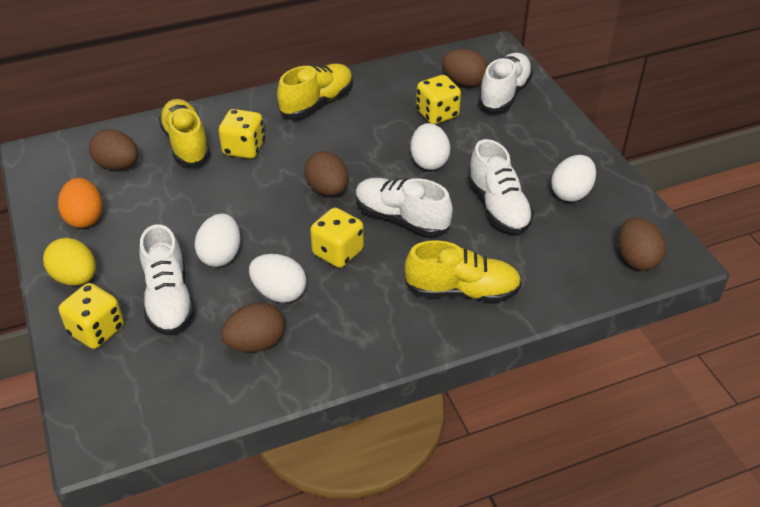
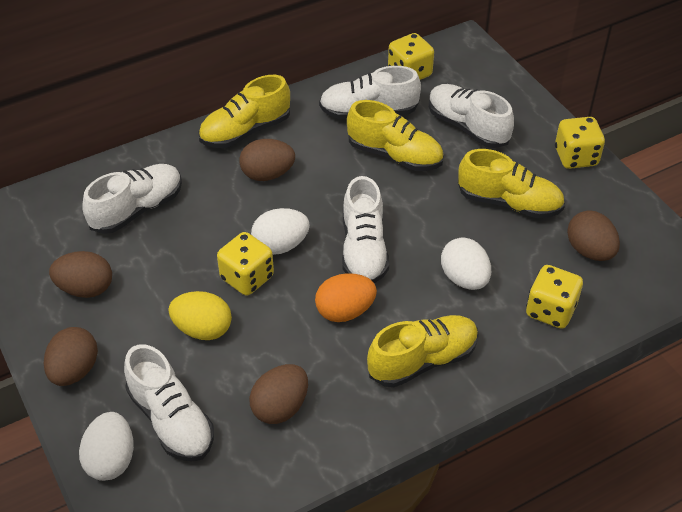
white egg: [194,213,240,267] [249,254,307,303] [411,123,451,170] [551,155,596,202] = 4 -> [79,412,134,481] [251,208,310,255] [441,238,491,290] = 3
white shoe: [140,224,195,335] [355,178,453,236] [467,139,534,234] [478,53,533,111] = 4 -> [82,164,182,234] [124,344,214,462] [319,66,421,119] [342,176,389,283] [429,84,514,148] = 5
yellow shoe: [158,99,210,166] [277,64,353,118] [405,240,522,302] = 3 -> [199,75,290,148] [347,100,444,171] [367,315,479,387] [458,149,565,218] = 4

